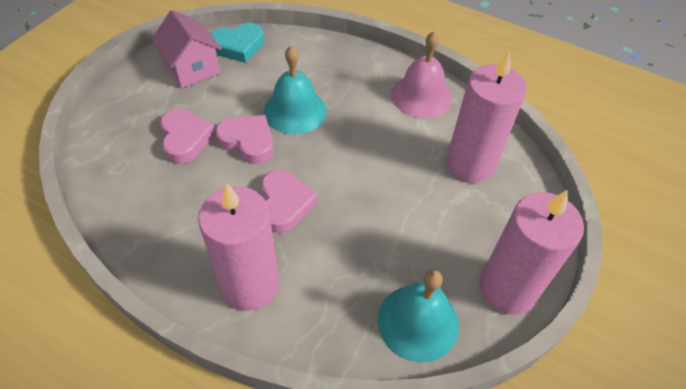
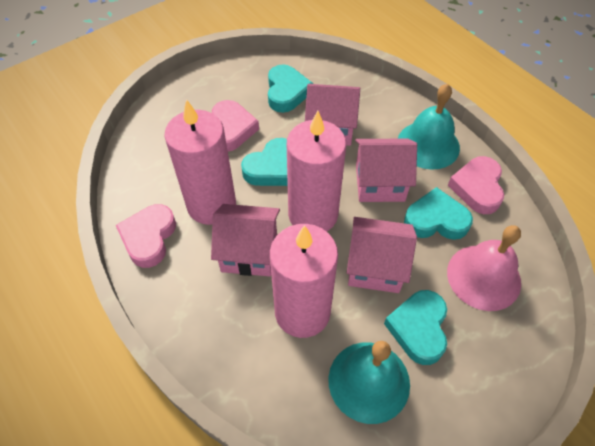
pink house: [151,10,222,88] = 1 -> [211,204,280,276] [305,84,360,146] [346,217,417,293] [355,138,417,202] = 4
turquoise heart: [211,23,264,63] = 1 -> [241,138,288,186] [268,64,313,113] [384,290,447,365] [404,187,473,240] = 4

